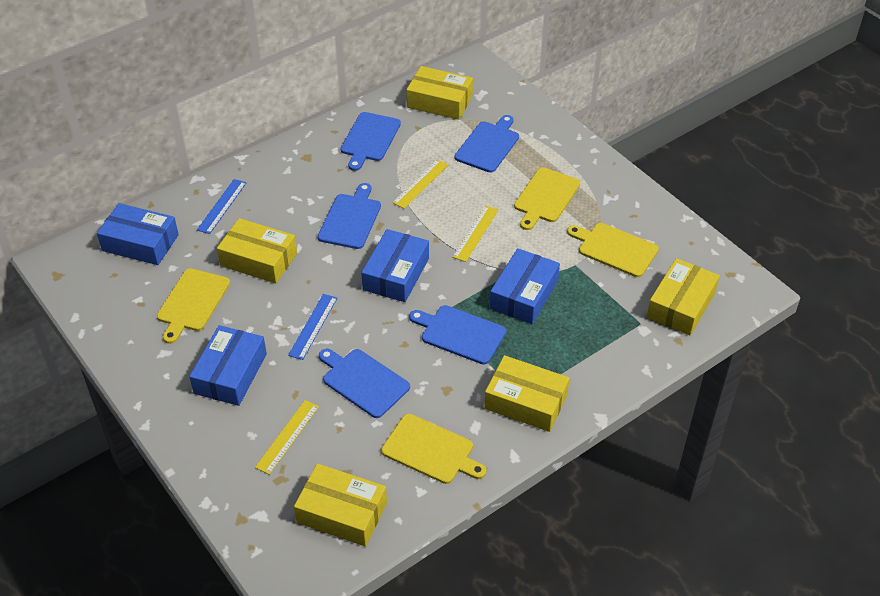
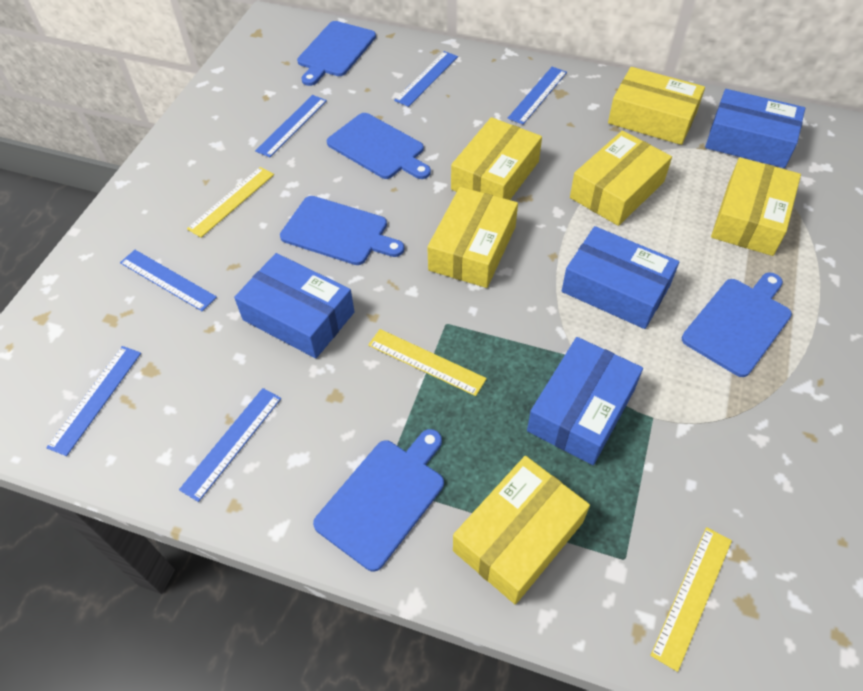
blue ruler: [197,179,246,234] [288,294,337,360] = 2 -> [46,346,141,456] [120,250,217,311] [179,388,281,502] [255,95,327,157] [394,51,458,107] [507,67,567,125] = 6
yellow box: [217,218,297,283] [294,463,387,547] [406,66,473,120] [484,355,570,432] [647,258,720,336] = 5 -> [427,187,518,288] [451,117,542,200] [453,456,590,604] [570,131,672,226] [608,67,705,145] [711,157,801,256] = 6
yellow cutting board: [157,268,230,344] [381,414,487,484] [514,167,580,230] [567,223,659,277] = 4 -> none = 0

